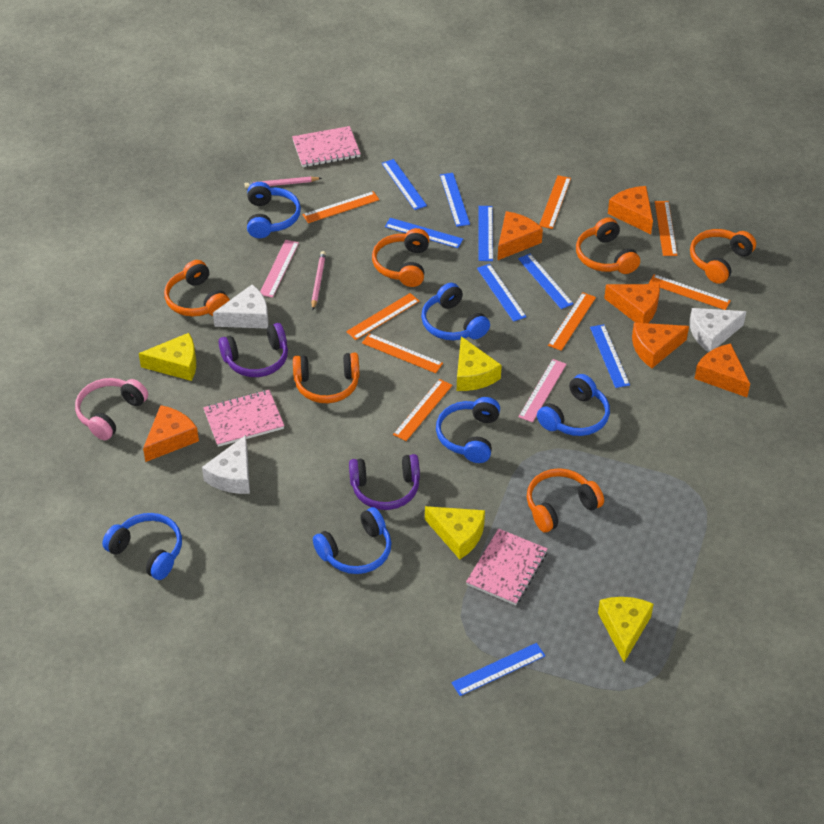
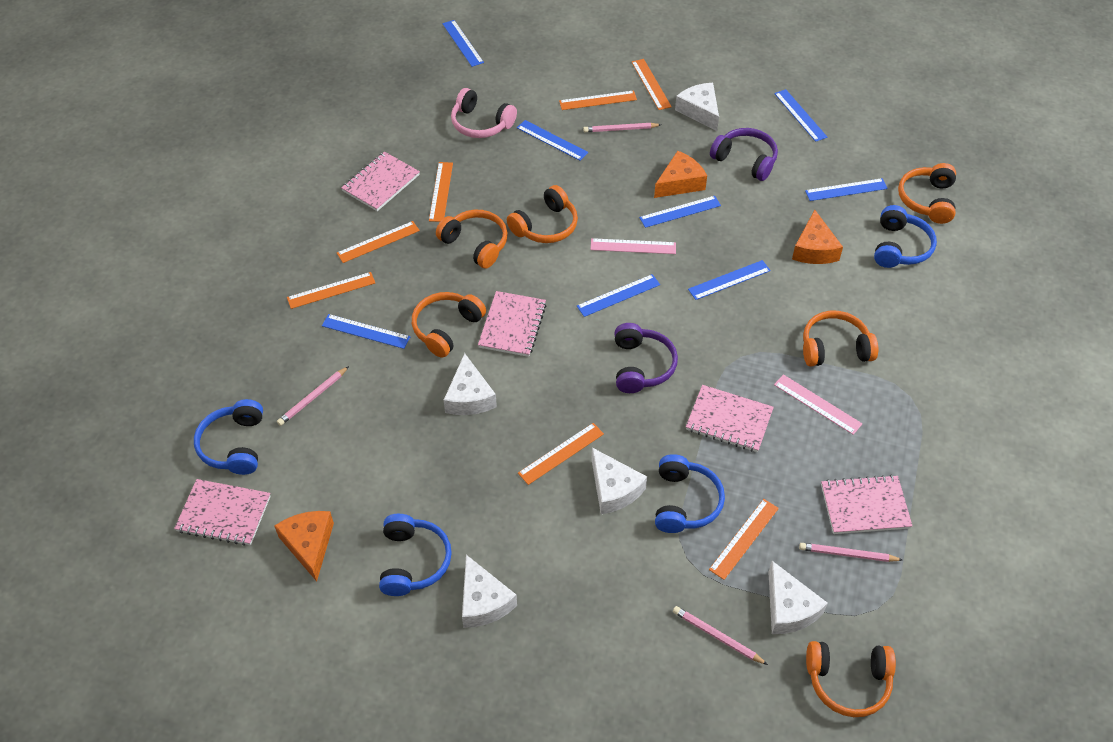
blue headphones: [102,513,182,580] [247,182,301,238] [313,507,391,574] [421,283,490,340] [436,397,500,463] [537,374,610,436] = 6 -> [194,399,263,475] [379,514,452,596] [655,454,725,533] [874,205,937,268] = 4
orange cheese: [143,405,199,462] [497,211,543,261] [604,284,660,323] [608,186,653,235] [632,323,689,368] [694,344,750,397] = 6 -> [275,511,334,581] [654,151,707,198] [792,210,843,264] = 3
orange ruler: [302,191,379,223] [346,293,419,340] [362,333,443,373] [393,379,452,441] [539,175,571,229] [548,292,596,351] [648,274,731,310] [655,201,677,256] = 8 -> [287,272,375,309] [337,221,420,263] [429,162,453,222] [518,423,604,485] [559,91,637,110] [632,59,672,110] [709,499,779,580] = 7
pink notebook: [203,390,284,447] [292,126,361,167] [466,528,548,605] = 3 -> [174,479,271,546] [341,152,420,211] [478,291,547,357] [686,385,774,452] [821,475,912,534] = 5
pink pencil: [245,177,322,188] [311,251,326,310] = 2 -> [277,366,349,426] [583,123,661,132] [673,606,768,665] [799,543,903,562] = 4
white cheese: [202,435,250,494] [213,284,269,329] [689,308,747,352] = 3 -> [443,353,497,415] [462,555,517,628] [591,448,647,514] [675,83,719,131] [768,561,828,634] = 5
yellow cheese: [139,333,196,381] [425,506,485,559] [457,336,502,391] [598,597,654,662] = 4 -> none = 0

